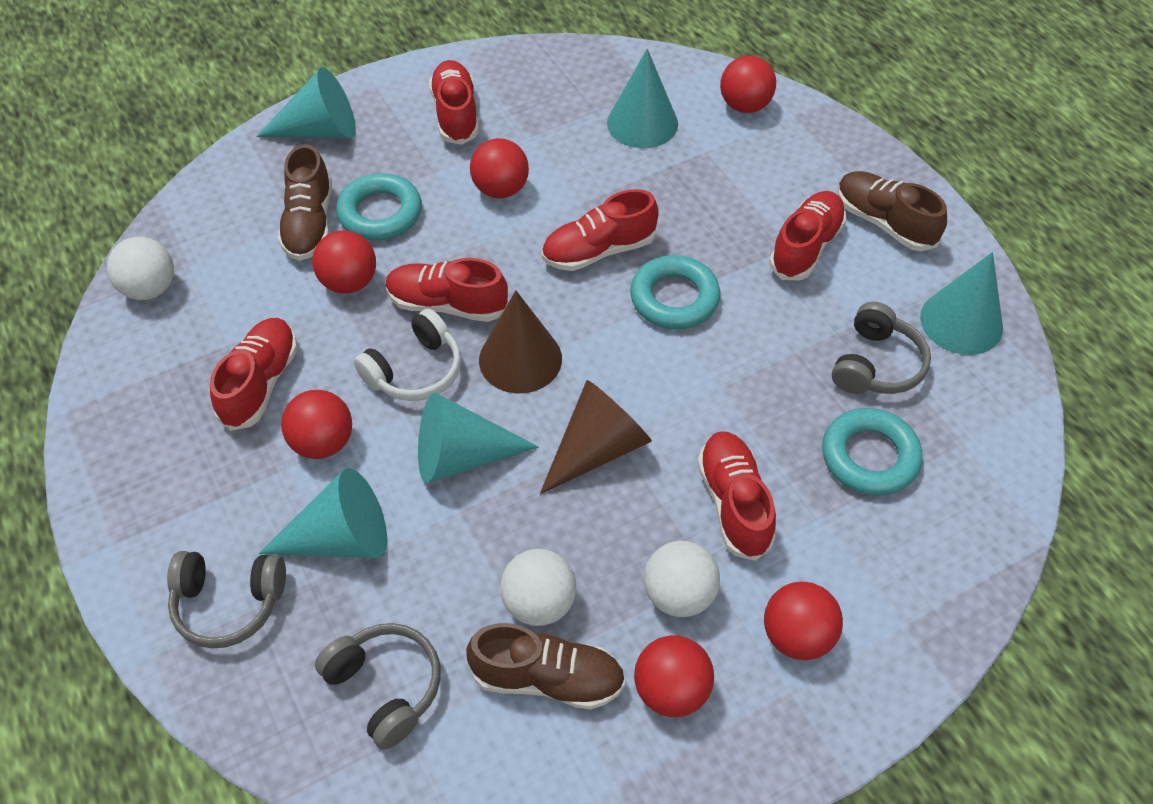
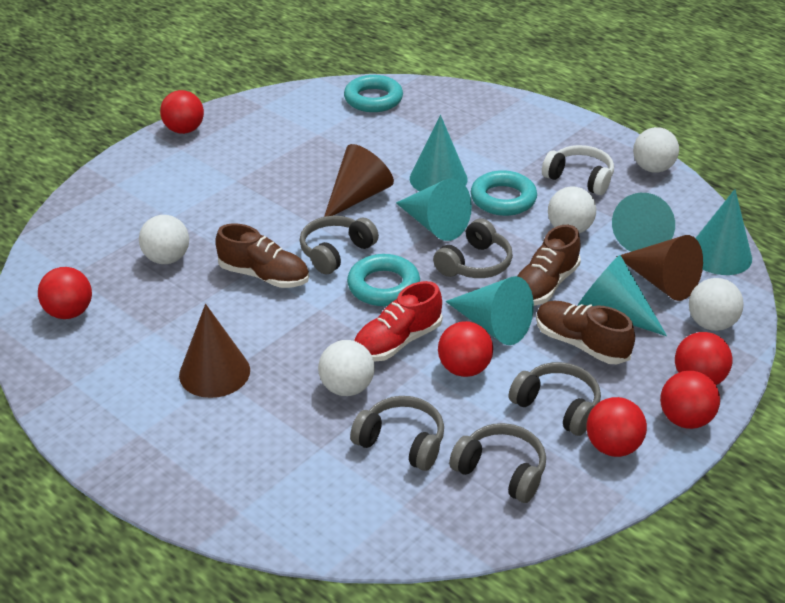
brown cone: [479,291,562,393] [540,380,652,494] = 2 -> [179,304,250,398] [324,144,394,217] [616,235,703,301] = 3
grey headphones: [167,551,286,649] [315,623,441,750] [832,302,931,394] = 3 -> [300,216,379,274] [350,396,444,471] [433,218,513,278] [449,423,546,503] [509,362,601,436] = 5
red shoe: [210,318,298,431] [386,258,508,322] [429,60,479,145] [542,189,659,271] [697,431,776,561] [769,191,846,280] = 6 -> [354,281,442,362] = 1
turquoise cone: [256,67,356,138] [259,468,387,558] [418,392,539,483] [607,49,678,148] [920,252,1003,355] = 5 -> [396,178,472,241] [410,115,468,191] [445,276,534,345] [577,255,667,336] [612,193,675,252] [695,189,752,275] = 6
white ball: [107,237,174,300] [500,549,576,626] [644,541,720,617] = 3 -> [139,215,189,264] [318,340,375,396] [548,186,596,233] [633,127,679,173] [689,278,744,331] = 5

